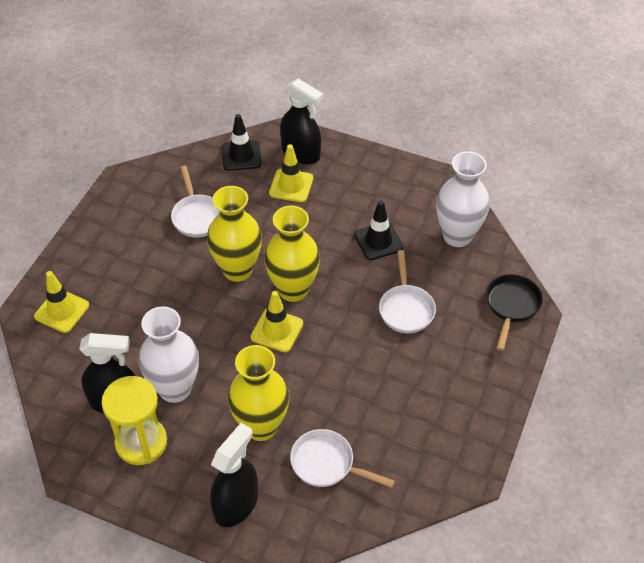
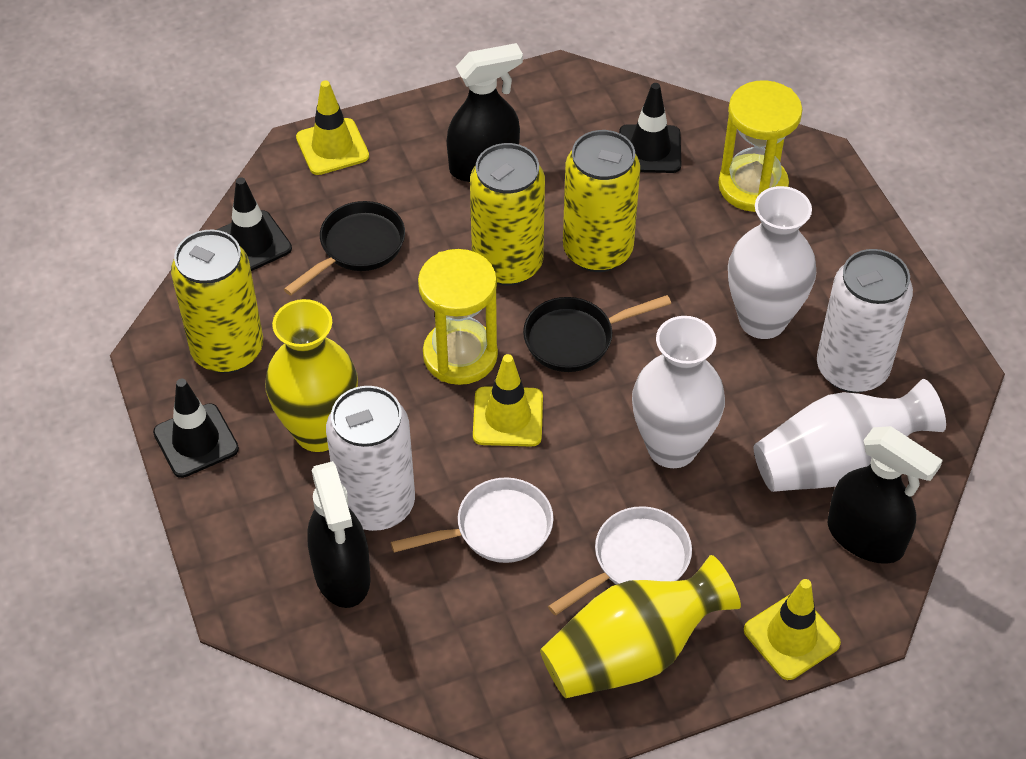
black pan: [486,274,543,351] = 1 -> [284,201,405,296] [523,295,671,372] = 2
black traffic cone: [222,114,261,171] [354,200,403,260] = 2 -> [153,379,239,478] [217,177,292,271] [619,83,681,173] = 3
white can: none = 0 -> [326,386,415,531] [817,249,913,393] = 2
white pan: [171,165,220,238] [290,429,395,488] [379,250,436,333] = 3 -> [391,477,553,563] [548,506,692,616] = 2
white vase: [139,307,199,403] [436,151,490,247] = 2 -> [632,316,725,468] [728,186,816,339] [754,379,946,492] = 3
yellow can: none = 0 -> [171,230,263,373] [470,143,545,286] [563,130,640,272] = 3
yellow hourglass: [102,376,167,465] = 1 -> [418,249,498,385] [718,80,802,212] = 2
yellow vase: [207,186,262,282] [228,345,289,441] [264,206,320,302] = 3 -> [265,299,358,452] [540,555,741,698] = 2

